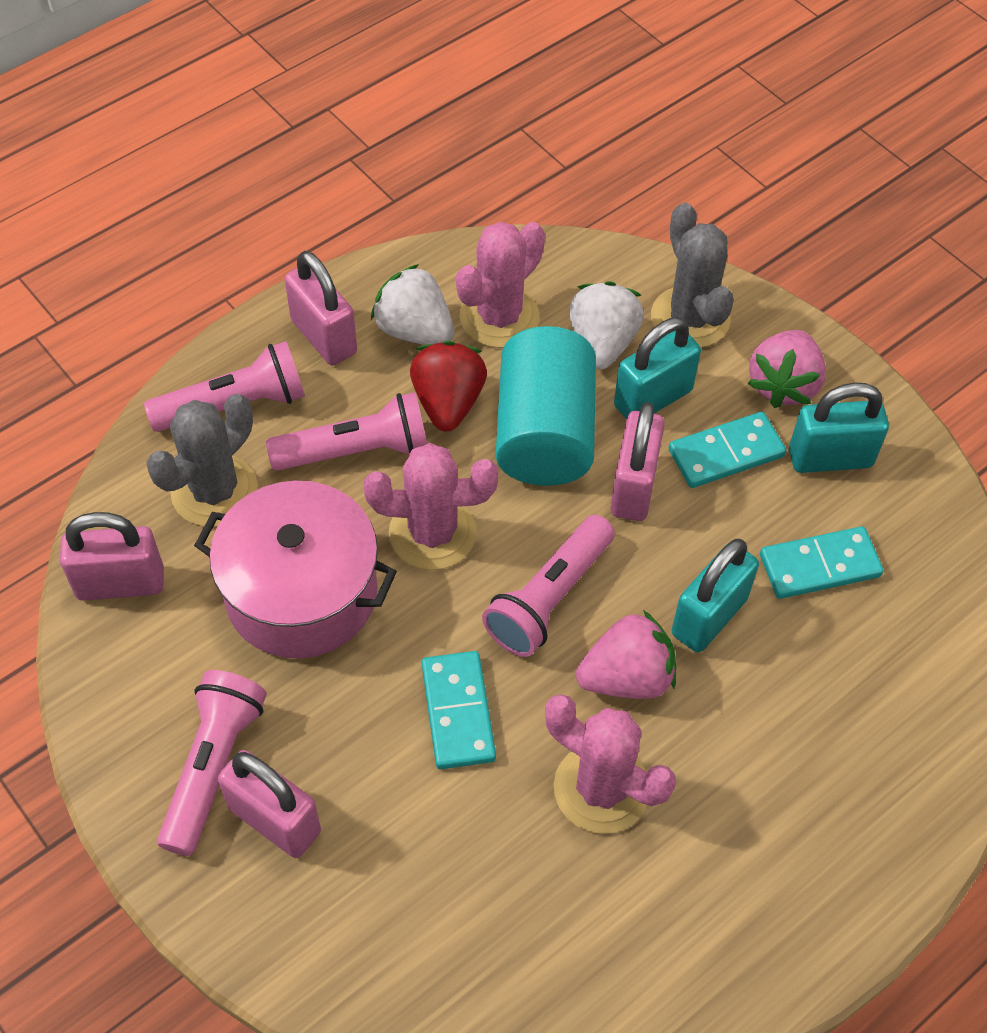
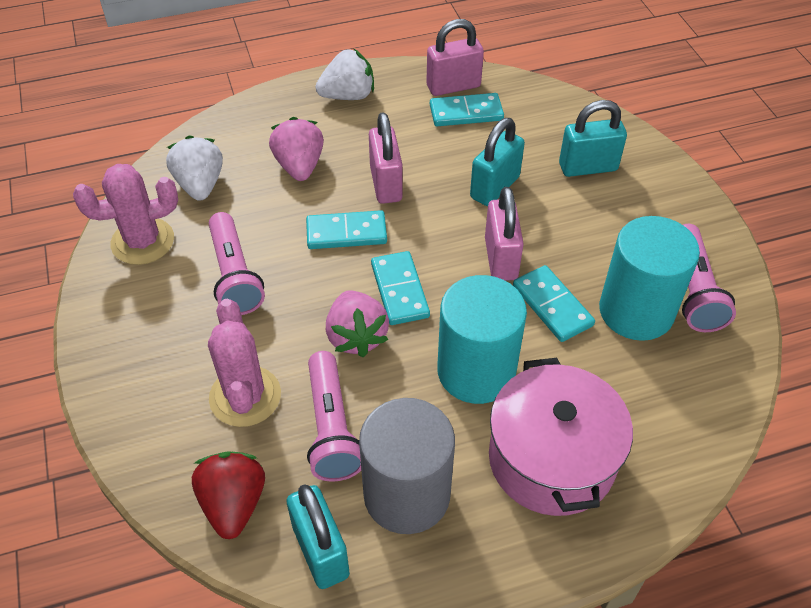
grey cactus: [146,394,258,527] [651,203,734,348] = 2 -> none = 0
grey cylinder: none = 0 -> [359,398,455,534] = 1
pink cactus: [364,443,498,570] [456,222,545,348] [545,694,676,834] = 3 -> [73,164,178,265] [208,299,281,427] = 2
pink flashlight: [144,341,305,432] [157,670,267,856] [266,392,427,471] [482,515,615,657] = 4 -> [209,212,265,315] [307,351,361,481] [682,224,736,332] = 3
pink padlock: [60,512,164,601] [218,750,321,858] [285,251,357,365] [610,402,665,521] = 4 -> [369,112,403,204] [426,19,484,96] [485,187,524,281] = 3
turquoise cylinder: [496,326,596,486] = 1 -> [437,275,527,404] [599,216,700,341] = 2
turquoise domino: [422,651,496,769] [669,412,786,488] [760,526,884,599] = 3 -> [306,210,387,249] [371,251,430,325] [430,93,504,126] [513,265,595,342] = 4

